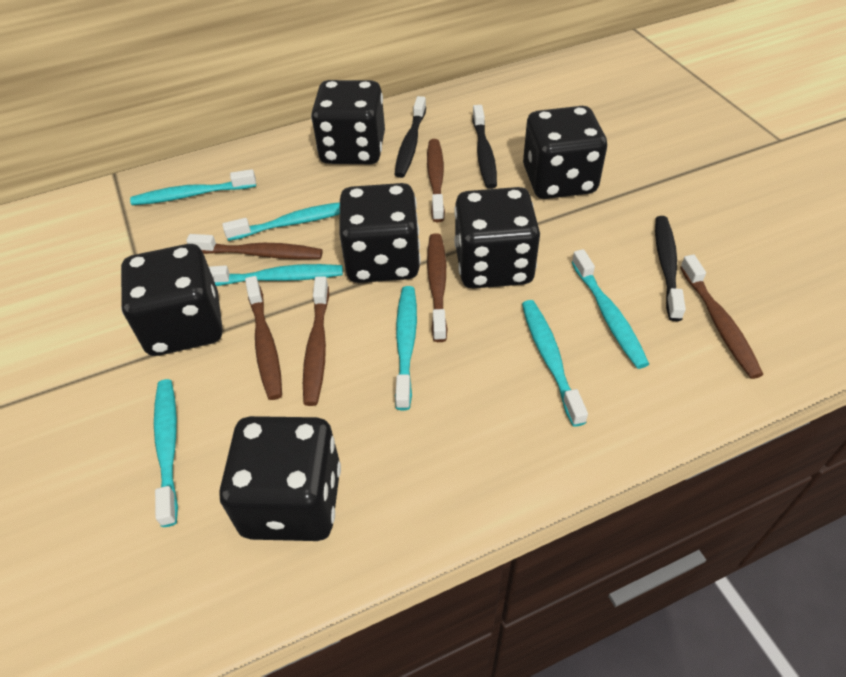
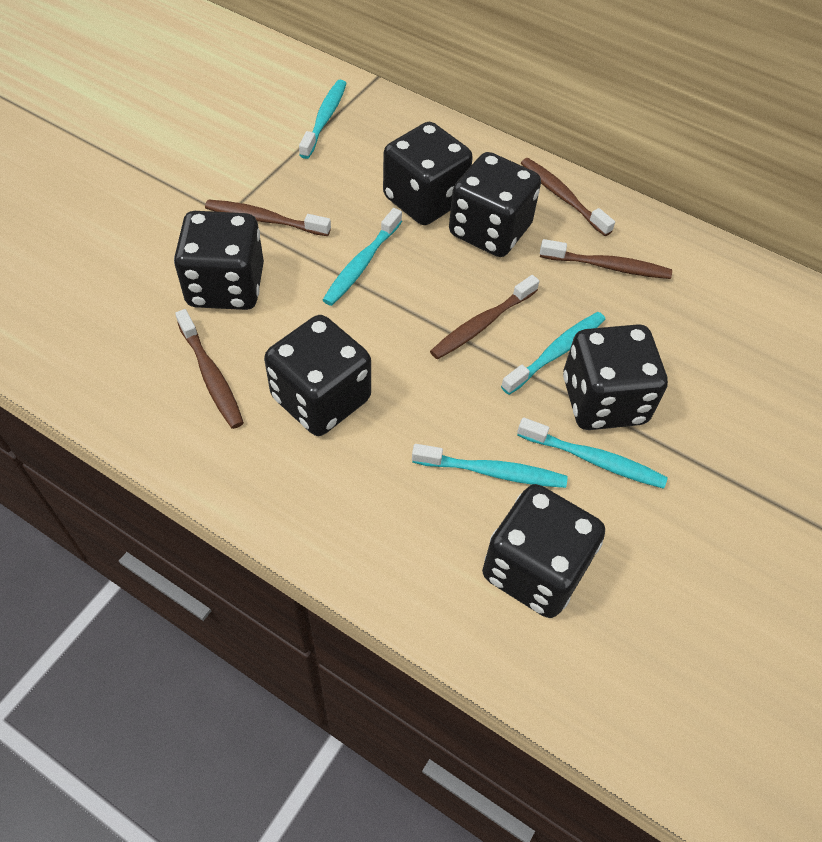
black toothbrush: [394,96,426,178] [472,105,497,189] [655,216,686,321] = 3 -> none = 0
brown toothbrush: [186,234,323,259] [245,276,282,400] [303,276,329,406] [427,139,445,222] [427,233,447,342] [680,255,763,379] = 6 -> [175,309,244,429] [205,199,331,236] [430,275,539,360] [521,158,615,236] [540,239,672,279] = 5
turquoise toothbrush: [130,169,256,205] [154,379,178,527] [209,264,343,286] [222,202,340,241] [395,286,417,410] [522,300,588,427] [572,249,649,369] = 7 -> [299,80,347,159] [323,208,402,306] [412,444,568,488] [501,312,606,395] [517,418,668,489] = 5

